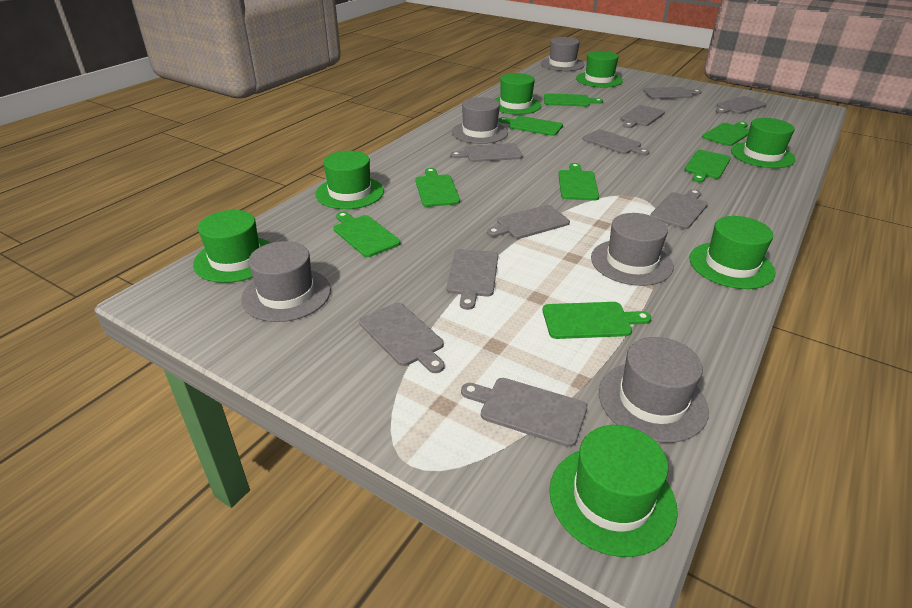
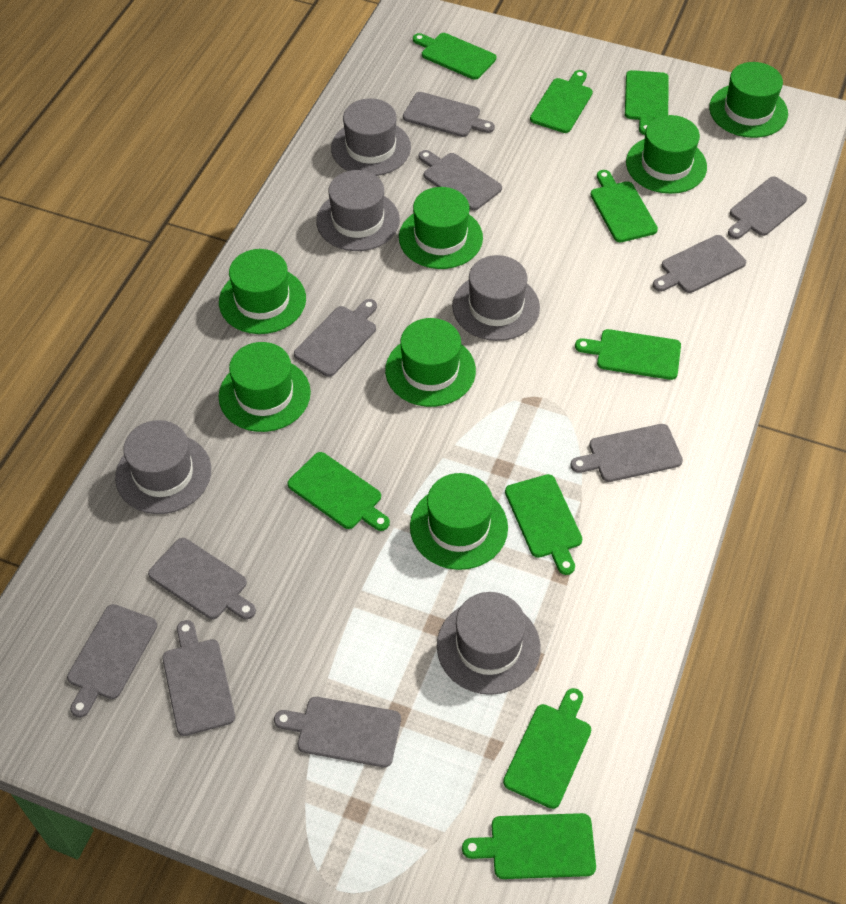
green cutting board: [333,212,401,257] [415,168,460,207] [499,116,563,136] [542,302,651,339] [544,93,603,107] [558,163,599,200] [685,150,731,182] [702,122,749,146] = 8 -> [287,452,390,531] [413,33,496,80] [462,813,596,879] [503,688,591,809] [505,474,582,575] [530,70,593,133] [575,329,681,380] [590,170,658,242] [625,70,669,135] = 9

